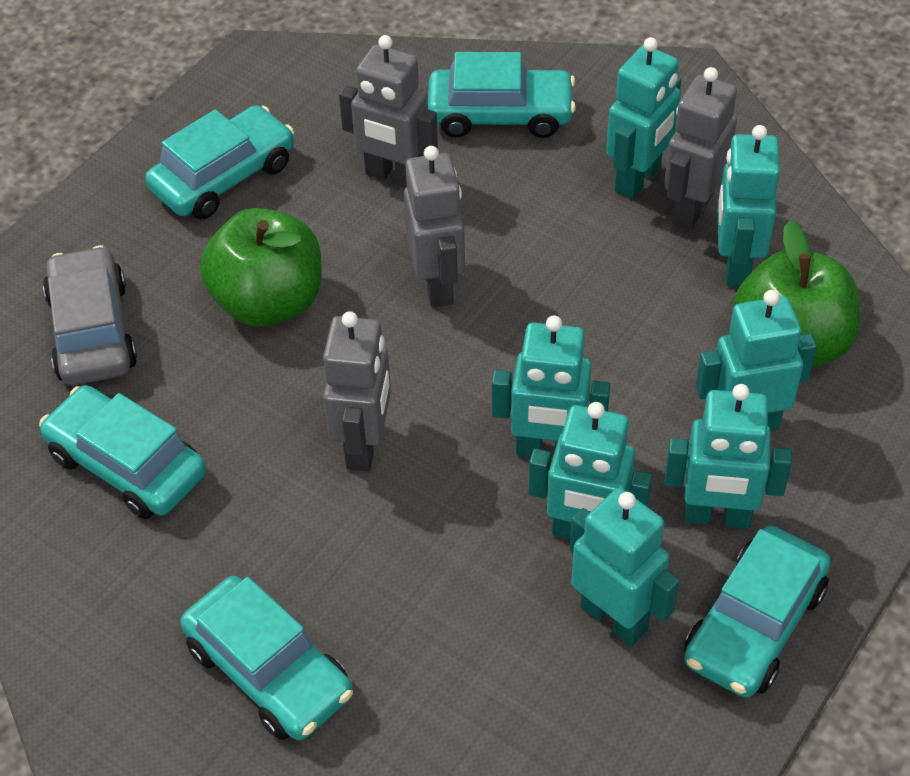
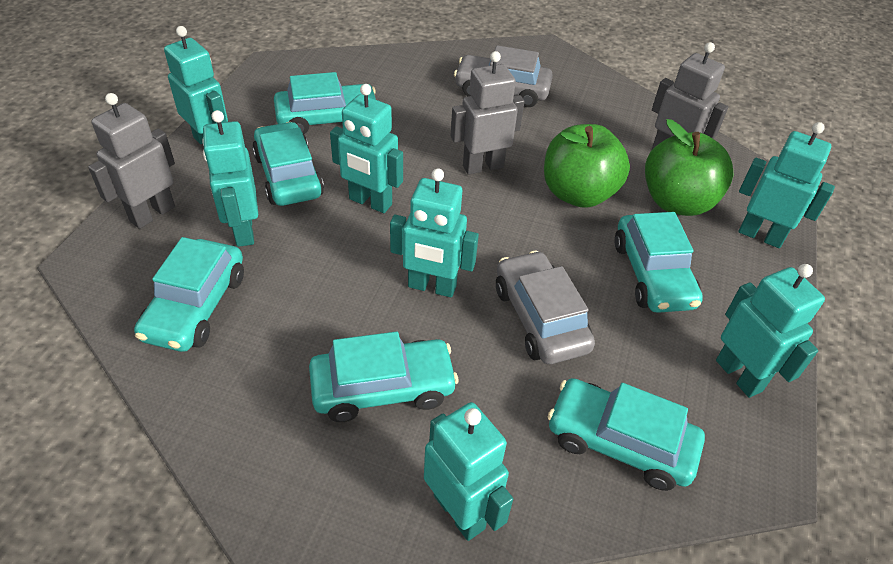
grey car: [43,245,137,385] = 1 -> [454,45,553,107] [496,251,595,364] = 2
grey robot: [323,311,391,472] [339,35,438,187] [404,146,465,307] [664,67,737,230] = 4 -> [88,93,175,229] [451,51,524,175] [652,42,728,149] = 3
turquoise car: [39,385,206,519] [145,105,294,219] [181,576,353,740] [428,52,576,138] [684,526,831,698] = 5 -> [134,237,244,352] [252,122,324,206] [274,72,376,134] [309,332,458,422] [547,378,705,491] [614,212,703,313] = 6

